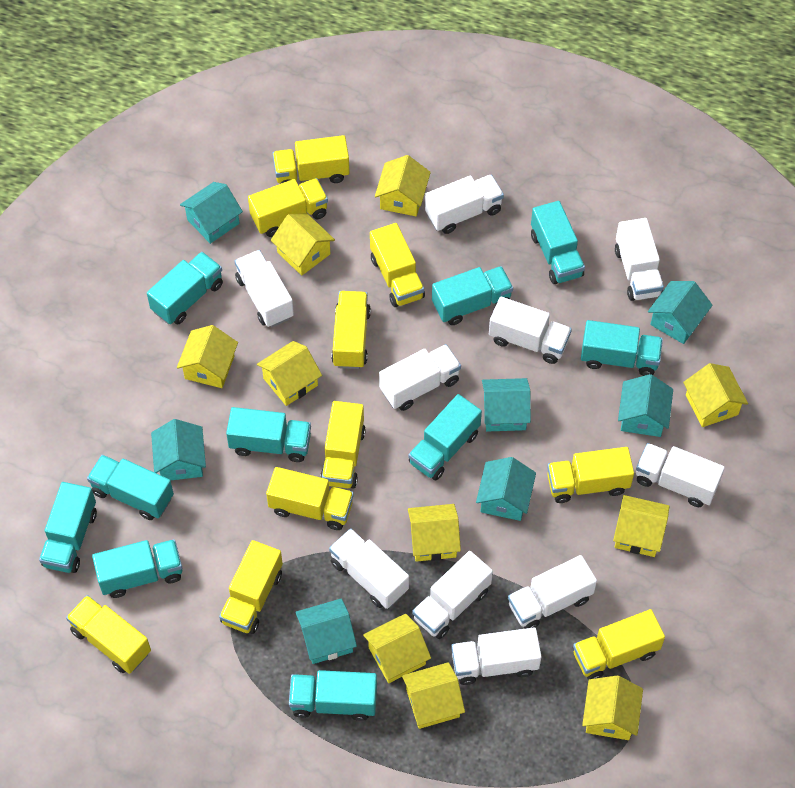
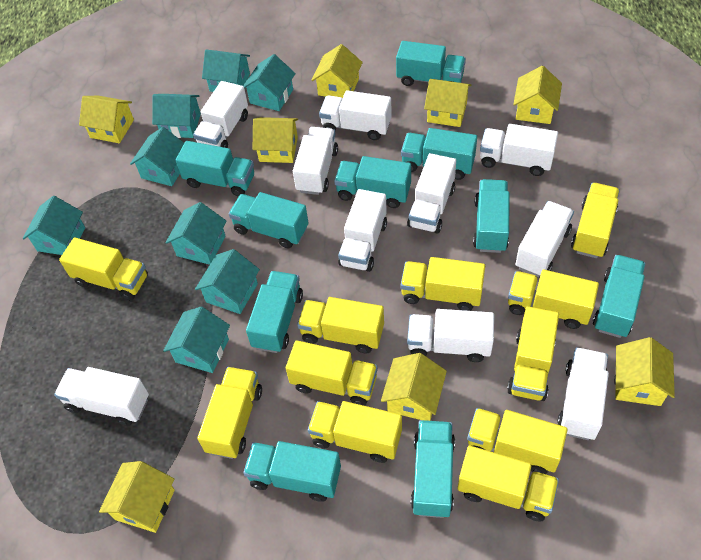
turquoise house: [151,419,206,481] [180,182,243,244] [295,599,357,664] [476,457,536,521] [482,378,531,432] [618,374,673,437] [648,281,713,344] = 7 -> [23,196,85,255] [130,127,184,186] [152,94,201,138] [163,306,230,373] [165,202,226,265] [195,249,260,314] [202,50,250,92] [243,54,296,111] = 8
yellow house: [177,325,238,388] [257,341,322,406] [271,213,335,276] [363,614,431,683] [375,155,431,216] [402,662,465,729] [408,504,461,562] [582,676,643,740] [613,495,670,557] [683,363,748,427] = 10 -> [79,96,134,143] [99,461,175,533] [253,117,298,163] [312,44,363,98] [381,353,447,421] [424,79,471,127] [513,66,562,124] [615,337,675,406] = 8
yellow truck: [66,595,151,674] [219,540,283,634] [248,178,328,237] [266,467,354,530] [273,135,350,184] [320,401,366,488] [331,291,371,369] [370,223,425,307] [547,447,634,503] [573,609,665,680] = 10 -> [59,238,148,301] [197,367,262,459] [286,340,378,406] [297,297,384,354] [308,401,402,463] [400,257,485,311] [458,446,559,521] [467,408,568,474] [507,306,559,401] [508,269,599,329] [571,183,620,258] = 11

